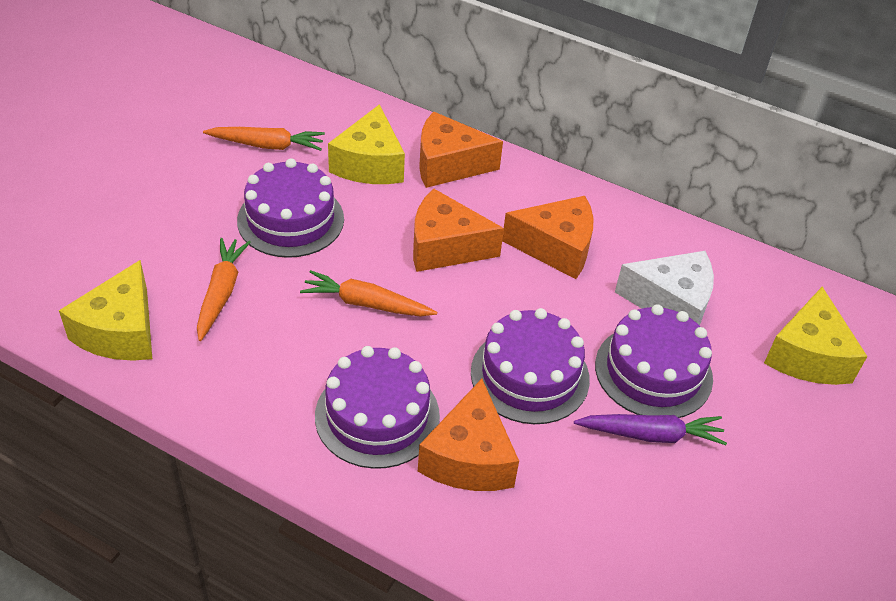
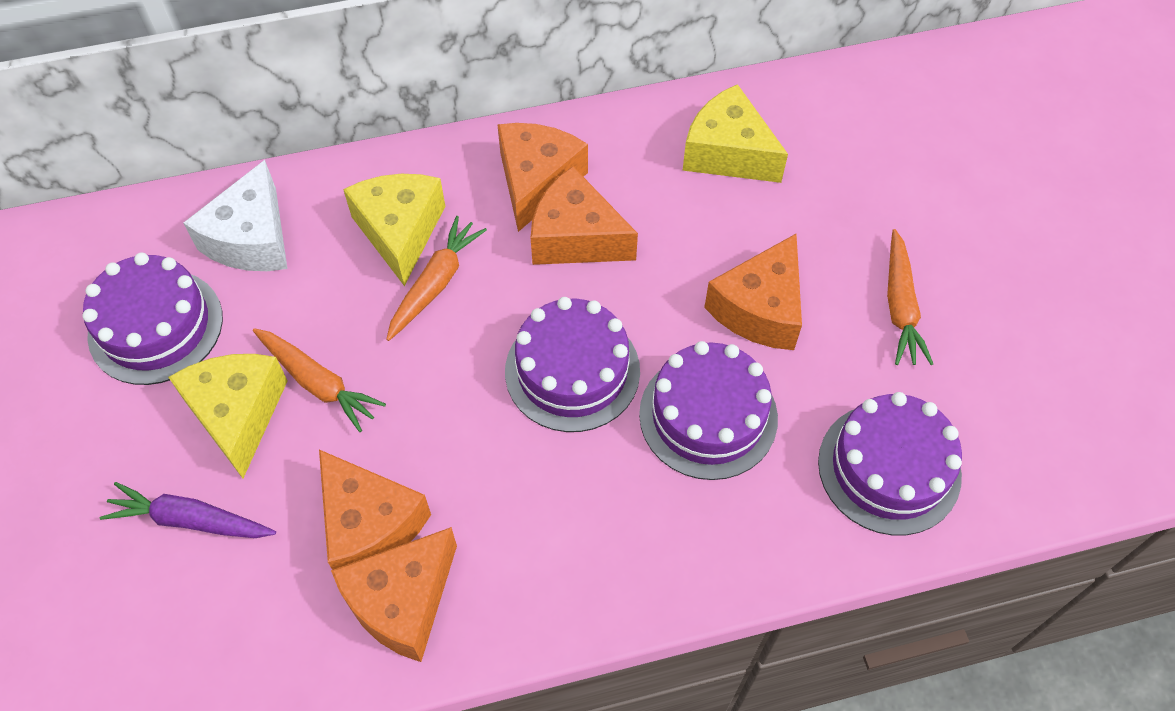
orange cheese: [413,189,504,272] [418,379,519,491] [419,111,503,188] [502,196,594,279] = 4 -> [319,450,431,570] [331,527,457,662] [497,123,588,232] [531,166,638,265] [704,234,802,350] = 5

